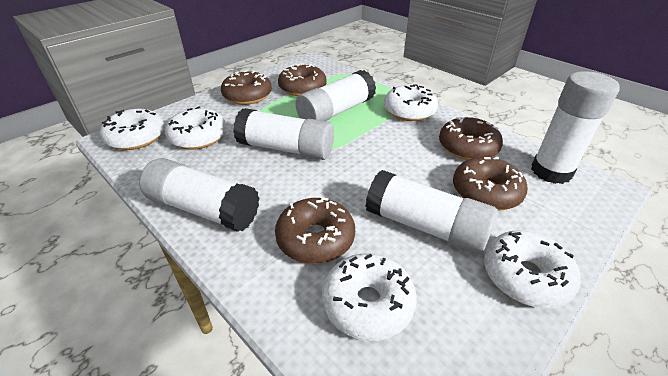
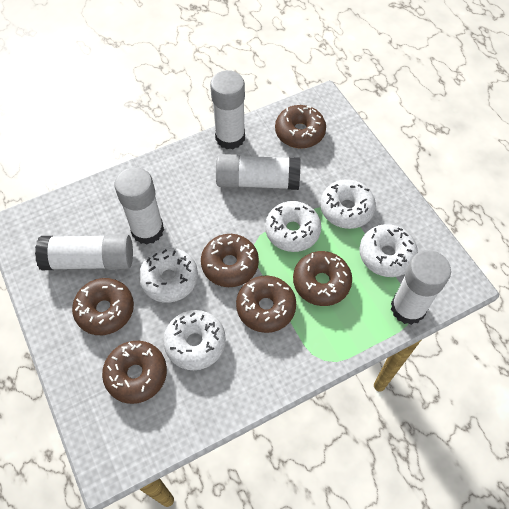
brown donut: [221,70,272,105] [275,197,355,264] [278,63,326,96] [439,117,503,160] [453,157,528,210] = 5 -> [72,278,134,335] [102,341,167,404] [201,234,259,287] [236,275,296,333] [275,105,326,149] [293,251,352,306] = 6

